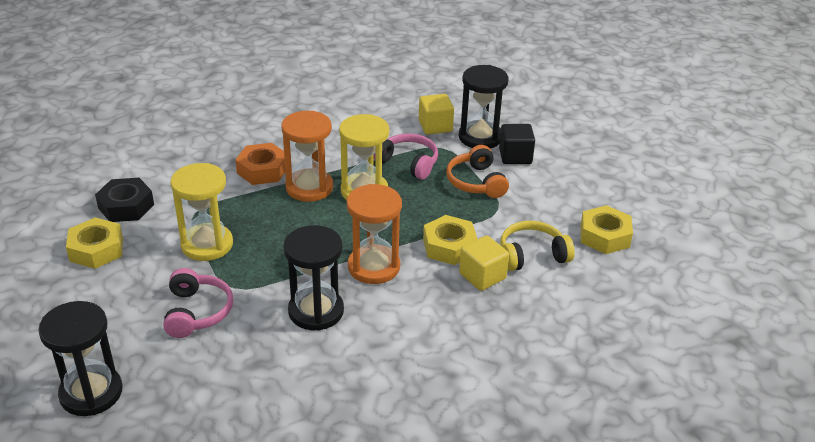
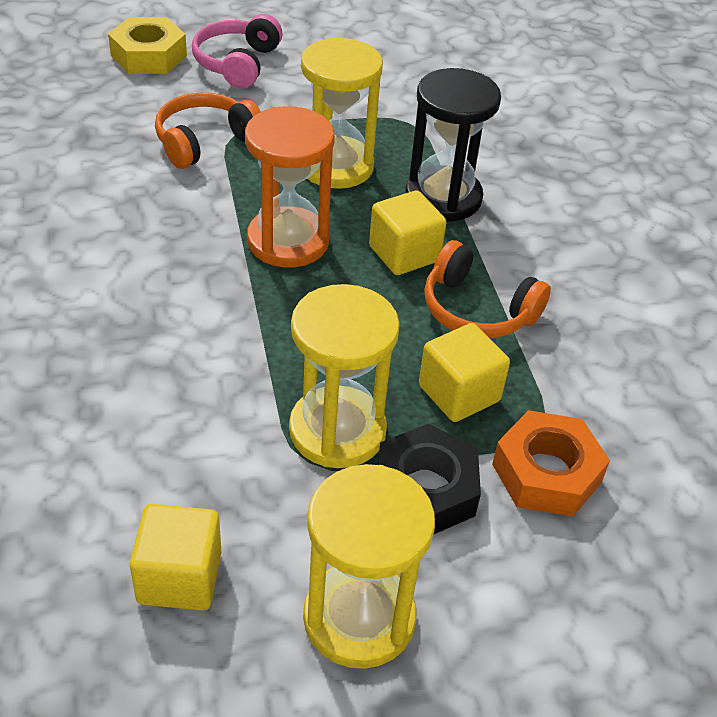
black cube: [499,124,535,164] = 1 -> none = 0
black hourglass: [38,301,123,416] [283,225,344,331] [459,65,509,148] = 3 -> [405,68,501,222] = 1
orange headphones: [446,145,509,198] = 1 -> [155,93,261,169] [424,240,551,338] = 2
orange hourglass: [281,111,333,202] [347,184,402,284] = 2 -> [245,106,335,268] = 1
pink headphones: [163,268,233,338] [373,134,438,180] = 2 -> [192,14,283,88] = 1
yellow cube: [419,94,454,135] [459,235,509,291] = 2 -> [130,504,221,611] [369,190,446,275] [419,323,510,422] = 3
yellow headphones: [500,221,575,271] = 1 -> none = 0
yellow hourglass: [171,163,233,261] [339,114,389,200] = 2 -> [289,284,400,468] [301,38,383,189] [303,464,435,669] = 3
yellow nut: [66,217,123,269] [423,215,477,265] [580,205,633,254] = 3 -> [108,17,187,74] = 1

